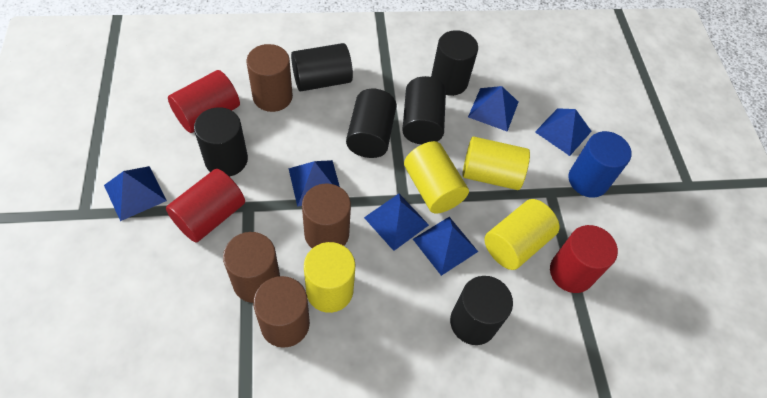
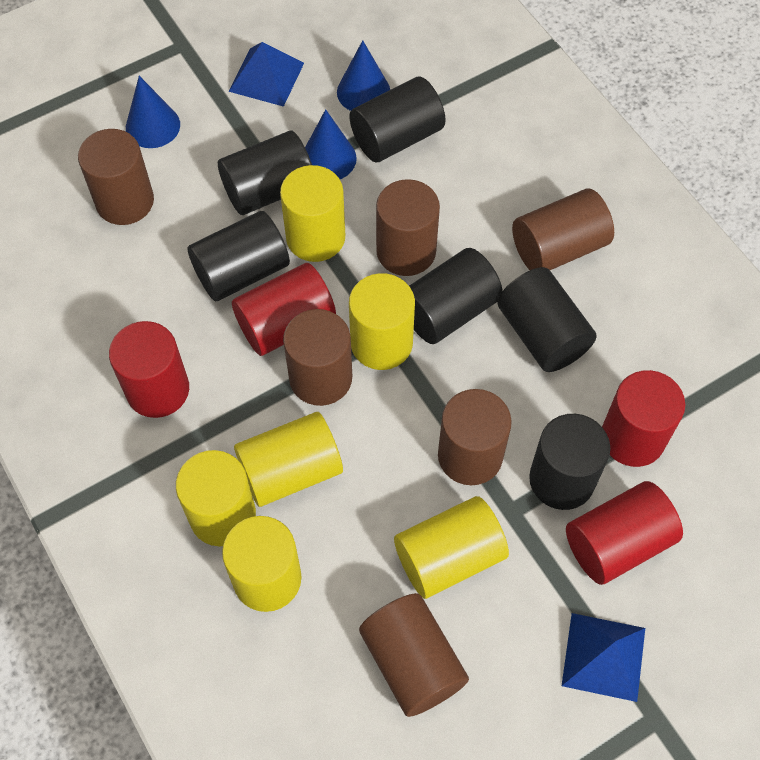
blue cone: none = 0 -> [126,76,180,148] [305,109,357,179] [337,40,390,111] = 3
blue cylinder: [569,131,632,198] = 1 -> none = 0
blue pyramid: [104,166,167,221] [288,160,340,207] [364,194,429,251] [413,217,478,276] [468,86,518,131] [535,108,592,156] = 6 -> [228,42,304,107] [562,613,645,702] = 2
brown cylinder: [223,232,280,303] [247,44,293,112] [253,276,310,348] [302,183,351,248] = 4 -> [78,129,154,225] [283,309,352,406] [359,593,469,717] [376,179,440,276] [438,389,512,485] [512,189,614,270] = 6
red cylinder: [166,169,245,243] [168,70,240,133] [550,225,618,293] = 3 -> [109,321,189,418] [232,263,336,356] [566,481,683,585] [602,370,685,467] = 4
yellow cylinder: [304,242,355,313] [404,141,469,214] [462,136,530,190] [484,199,560,270] = 4 -> [176,450,256,546] [222,516,302,612] [234,412,343,507] [280,165,345,262] [349,273,415,370] [394,496,509,599] = 6

